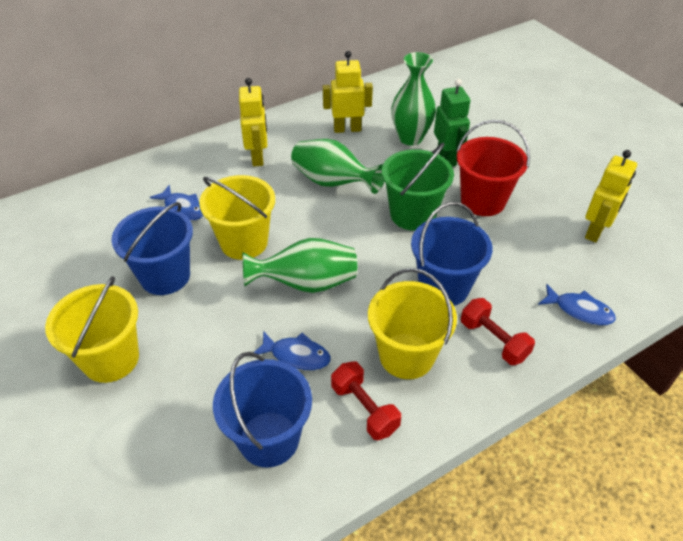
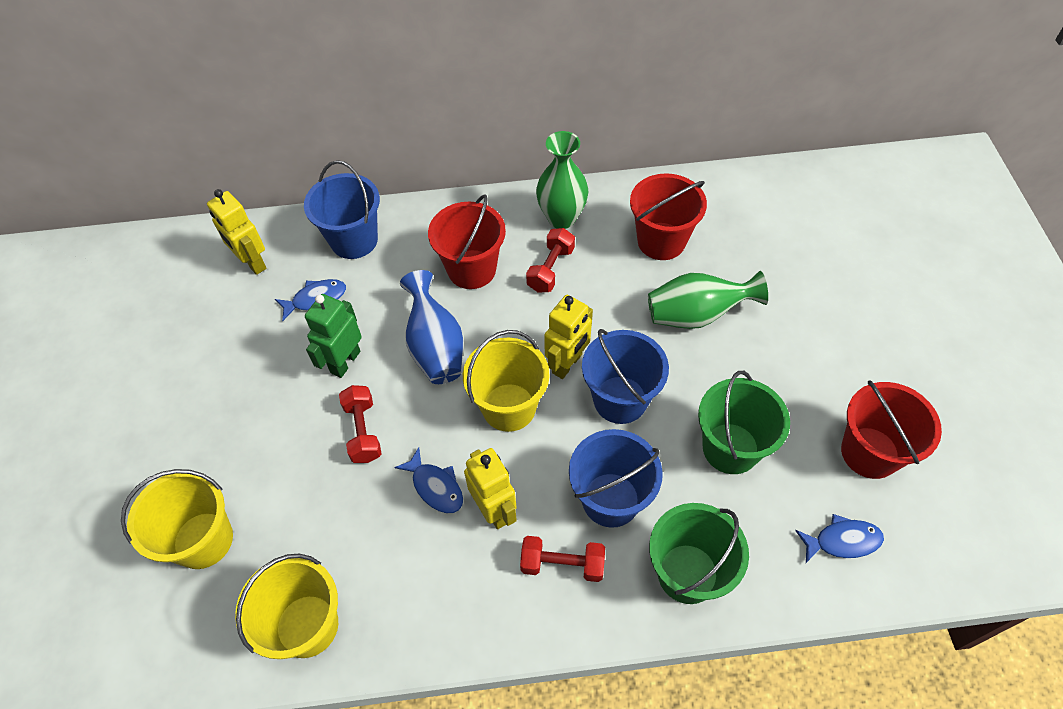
blue vase: none = 0 -> [400,270,463,384] = 1
green bucket: [382,143,454,231] = 1 -> [649,503,749,604] [698,371,790,474] = 2
green vase: [242,238,357,293] [291,139,384,194] [391,52,436,146] = 3 -> [536,131,588,229] [648,271,768,329] = 2
red bucket: [457,120,530,216] = 1 -> [428,195,506,289] [630,173,707,260] [841,380,942,479] = 3
red dumbbell: [331,361,401,440] [461,298,535,365] = 2 -> [339,385,382,463] [520,536,605,582] [526,228,575,292] = 3

